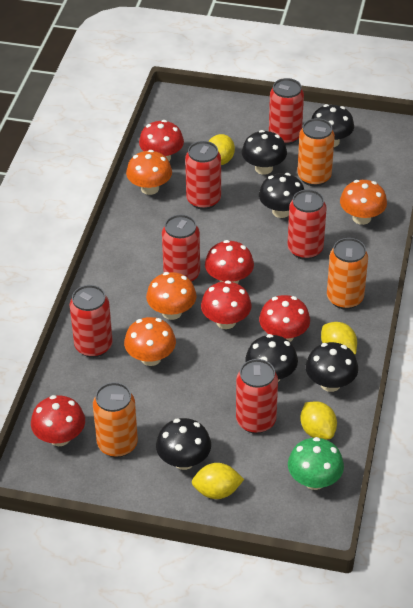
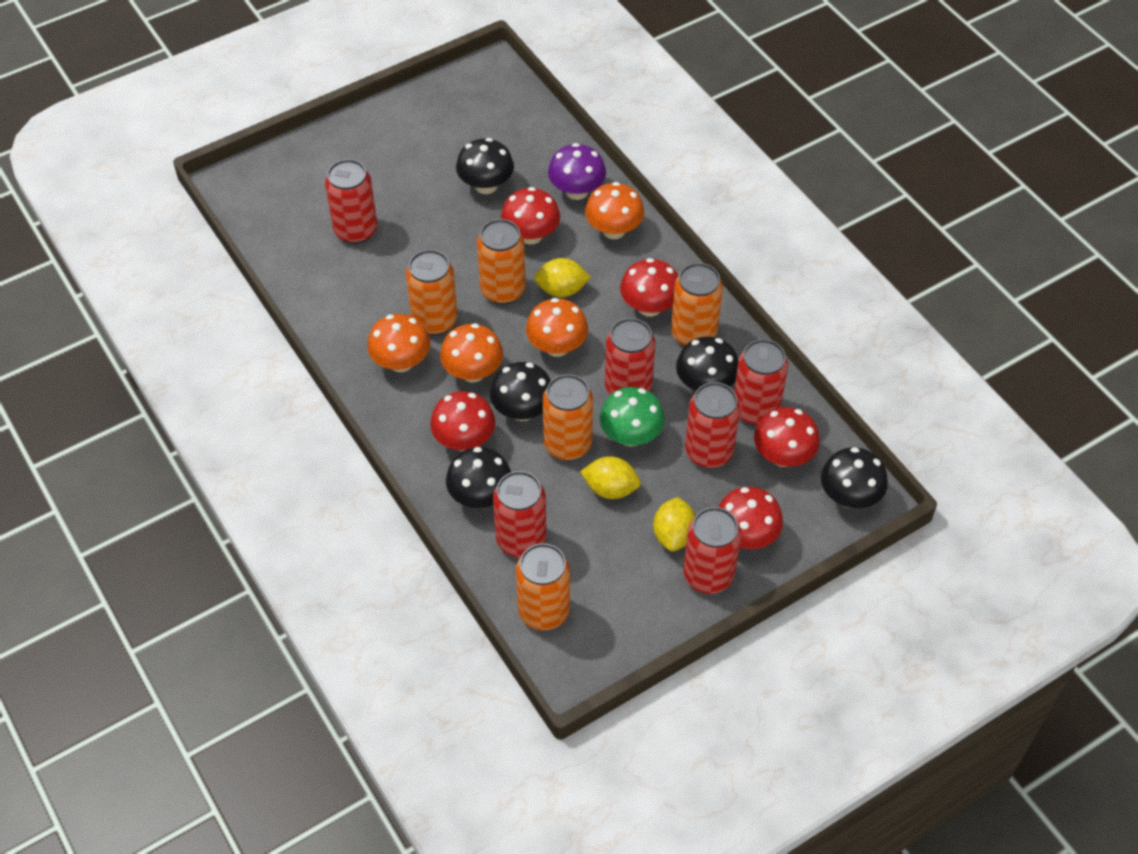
black mushroom: [156,418,211,470] [242,130,287,175] [245,334,298,382] [259,173,304,218] [306,342,358,392] [311,104,354,147] = 6 -> [446,447,511,508] [456,138,514,194] [490,362,551,421] [676,337,738,391] [821,447,888,509] = 5
orange can: [93,382,138,458] [297,118,335,186] [327,238,368,309] = 3 -> [406,250,458,335] [477,219,526,304] [516,543,570,630] [543,374,593,460] [671,263,723,346] = 5
purple mushroom: none = 0 -> [548,143,606,200] = 1
yellow lemon: [192,463,244,499] [208,134,235,165] [300,401,337,440] [321,322,357,354] = 4 -> [534,258,591,297] [580,456,641,499] [653,497,696,552] = 3

